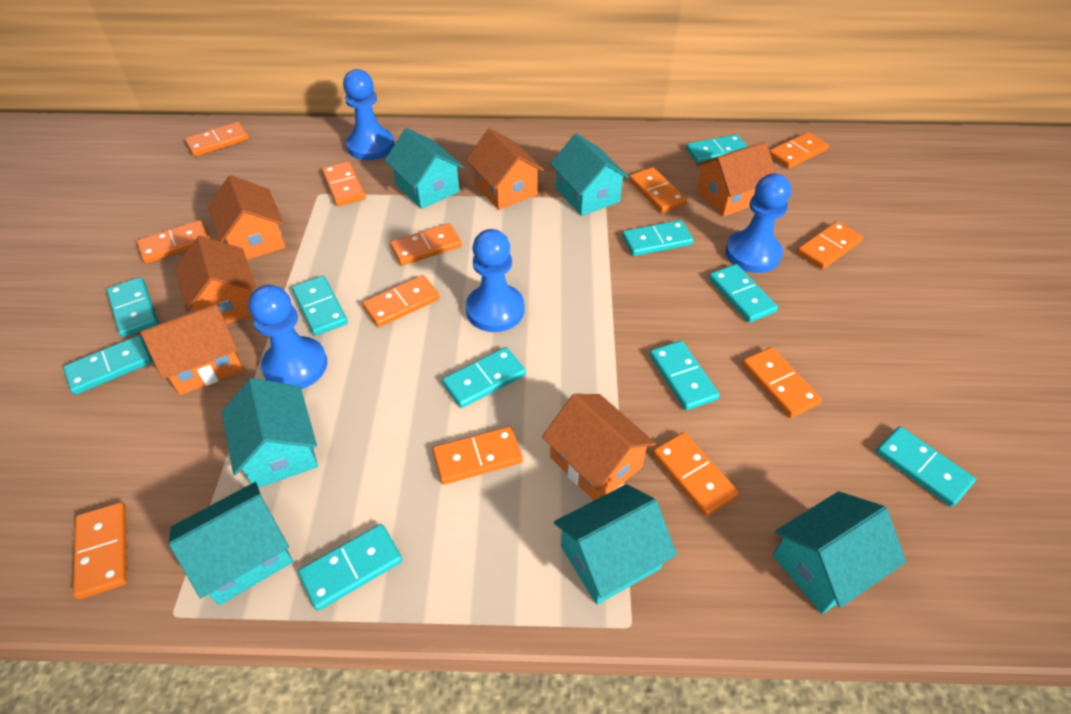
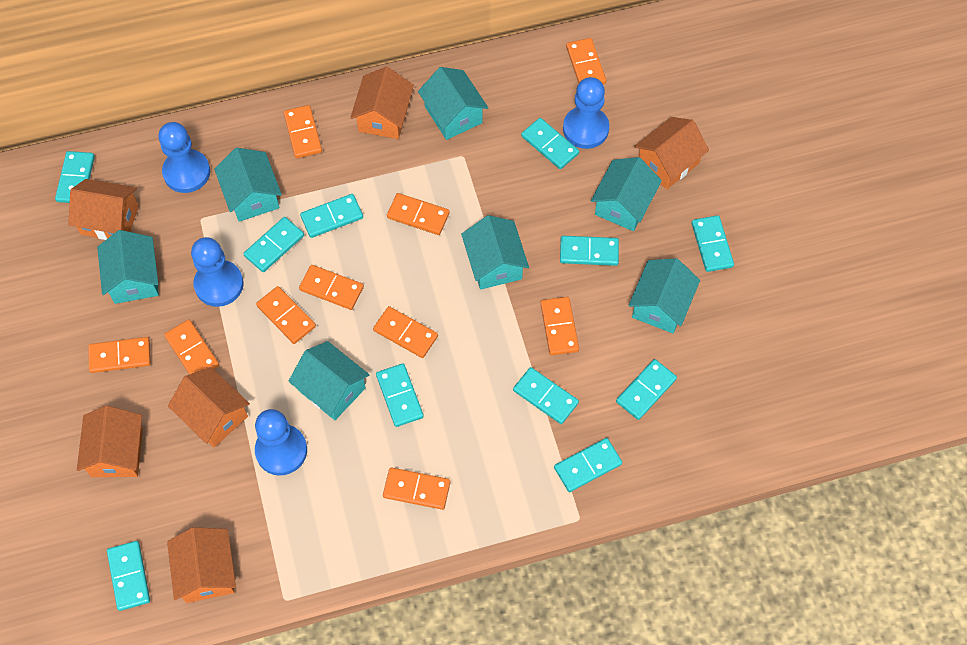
orange domino: [73,502,127,600] [137,220,211,264] [185,122,249,157] [322,161,366,206] [362,275,440,327] [390,223,462,266] [432,426,523,485] [629,167,687,213] [652,432,739,517] [742,347,822,418] [769,132,829,169] [797,221,863,269] = 12 -> [88,337,151,373] [164,320,219,375] [256,286,316,344] [284,105,322,158] [299,265,364,310] [373,306,438,358] [383,468,450,510] [387,193,450,235] [540,297,579,355] [566,38,606,84] = 10
turquoise domino: [63,335,152,395] [107,277,158,337] [292,276,348,336] [298,524,402,611] [442,347,526,408] [622,220,694,256] [650,341,720,410] [686,134,748,163] [709,264,778,323] [876,426,976,507] = 10 -> [55,151,95,203] [107,541,150,611] [243,217,304,272] [300,194,363,238] [376,364,424,427] [513,367,579,424] [521,118,579,169] [554,438,622,492] [560,236,619,266] [616,359,677,420] [691,215,734,272] = 11
turquoise house: [169,482,293,605] [222,378,318,488] [385,128,463,209] [550,133,630,216] [554,484,677,605] [773,491,906,614] = 6 -> [97,230,159,304] [214,148,282,222] [288,341,369,420] [418,67,488,140] [461,215,529,290] [591,157,662,231] [628,258,700,333] = 7

